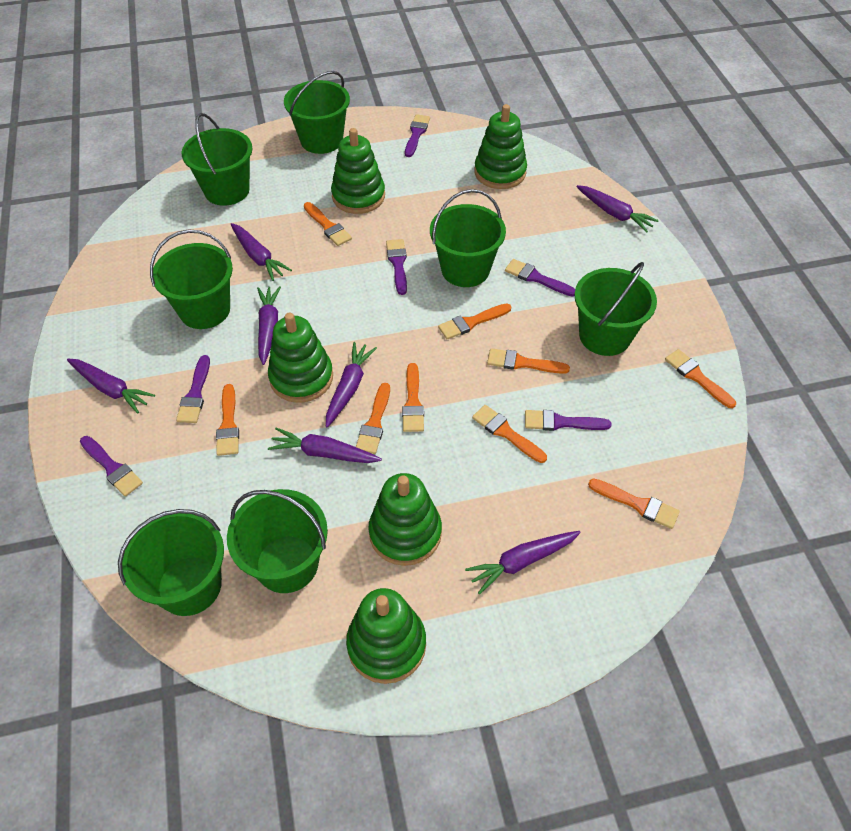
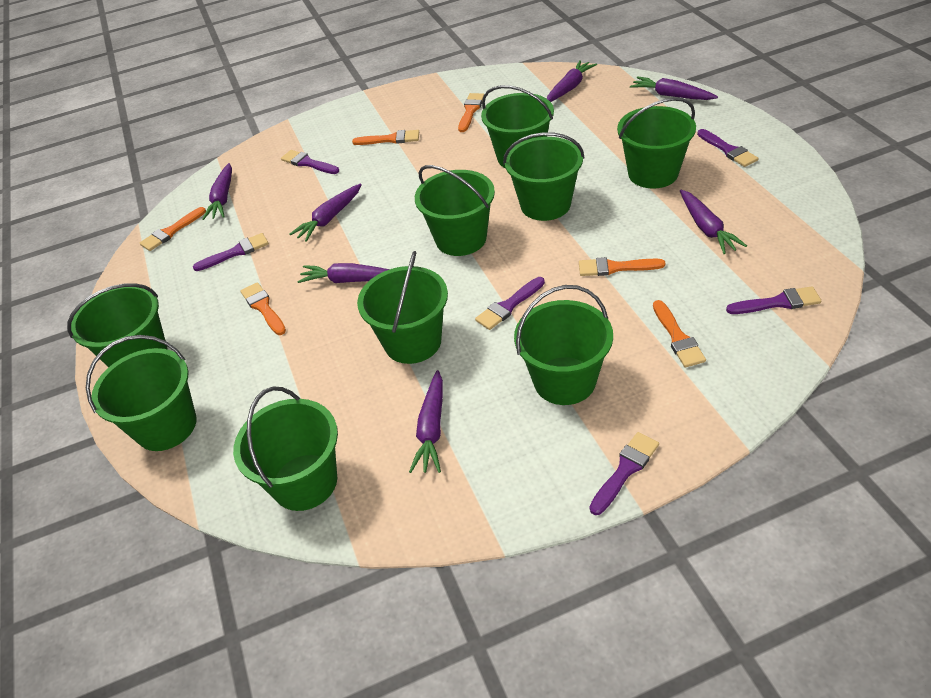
green bucket: [118,509,224,616] [150,229,233,329] [182,113,253,206] [227,489,328,593] [284,71,350,154] [430,189,506,287] [574,262,657,356] = 7 -> [67,283,168,367] [86,335,197,451] [233,386,338,511] [357,251,448,364] [415,165,495,256] [481,85,554,168] [503,132,585,221] [514,285,613,405] [617,97,696,189] = 9
green stacking toy: [268,313,333,403] [331,128,385,214] [346,588,426,684] [368,473,442,566] [474,104,527,189] = 5 -> none = 0
orange brush: [216,384,239,456] [304,202,352,246] [356,383,390,454] [402,363,424,432] [438,303,512,339] [472,405,547,463] [487,348,570,374] [588,478,680,529] [665,349,736,408] = 9 -> [140,207,206,251] [241,282,286,335] [352,130,419,145] [458,93,484,132] [579,257,665,276] [653,300,706,367] = 6

